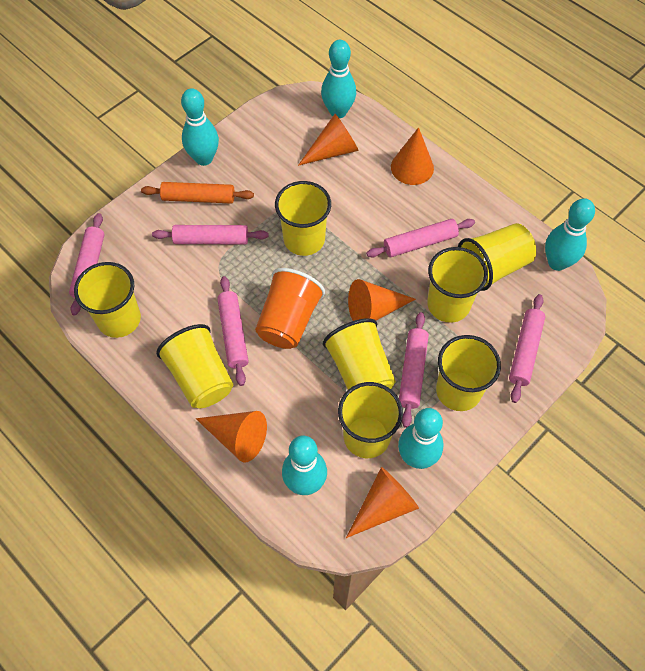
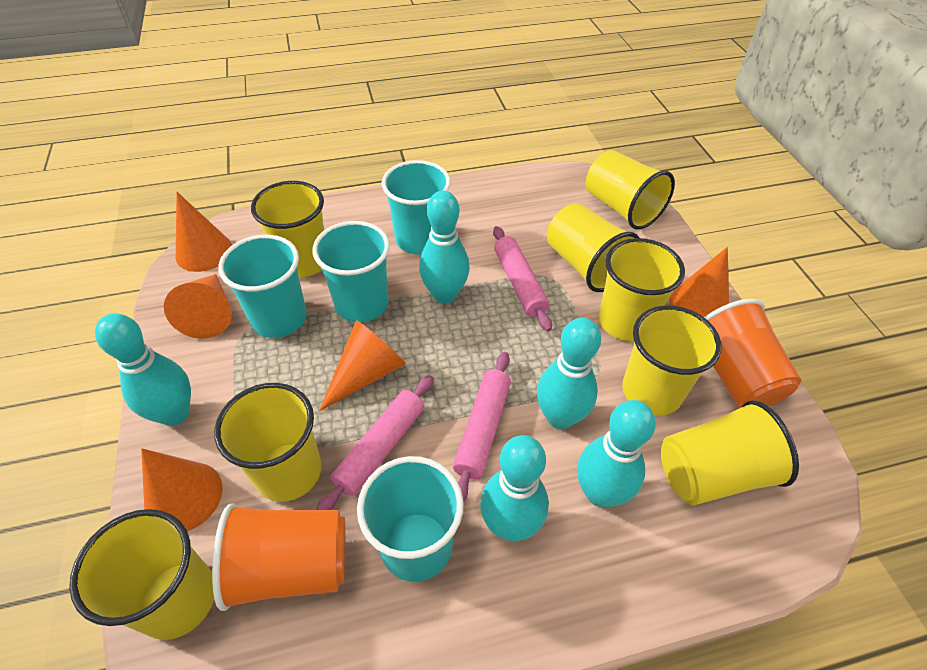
orange cup: [255,268,325,349] = 1 -> [212,503,346,611] [704,299,801,408] = 2
orange rolling pin: [141,182,254,204] = 1 -> none = 0
pink rolling pin: [69,213,105,316] [152,225,269,244] [217,276,248,386] [366,219,475,258] [399,312,429,428] [509,294,546,403] = 6 -> [316,375,434,510] [453,352,511,501] [493,226,552,332] = 3
turquoise cup: none = 0 -> [218,235,307,338] [312,221,390,322] [357,456,464,582] [382,160,451,255] = 4

